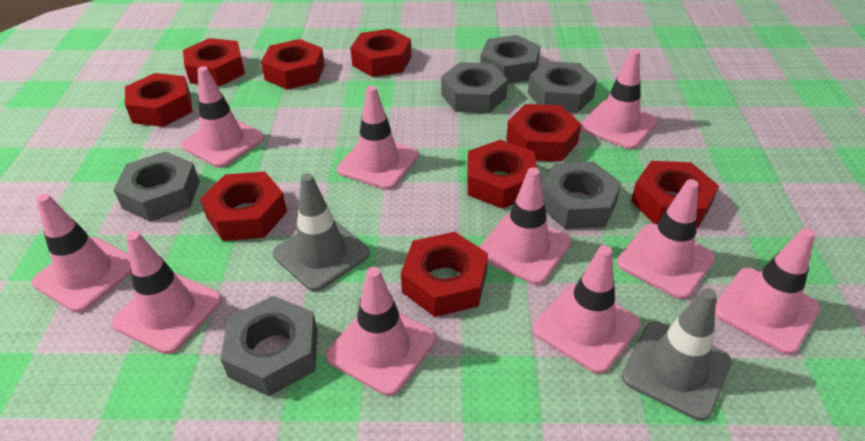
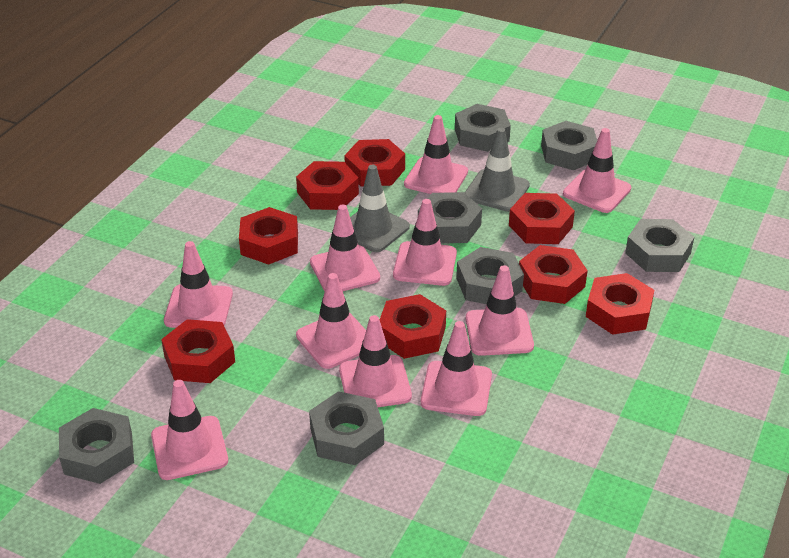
grey nut: [113,152,200,222] [220,296,318,396] [441,62,508,113] [480,35,541,84] [528,61,597,113] [542,161,621,229] = 6 -> [59,408,134,484] [309,391,384,465] [418,192,482,243] [455,104,511,152] [456,247,524,304] [541,121,597,170] [625,219,694,272] = 7
red nut: [125,73,193,127] [183,38,245,87] [200,171,287,241] [261,39,325,90] [350,29,412,77] [401,232,488,317] [467,140,537,209] [506,104,581,162] [631,161,719,228] = 9 -> [161,319,235,383] [239,207,298,265] [296,161,359,210] [344,139,405,187] [380,294,446,359] [509,193,575,244] [519,245,588,304] [586,273,654,335] = 8

